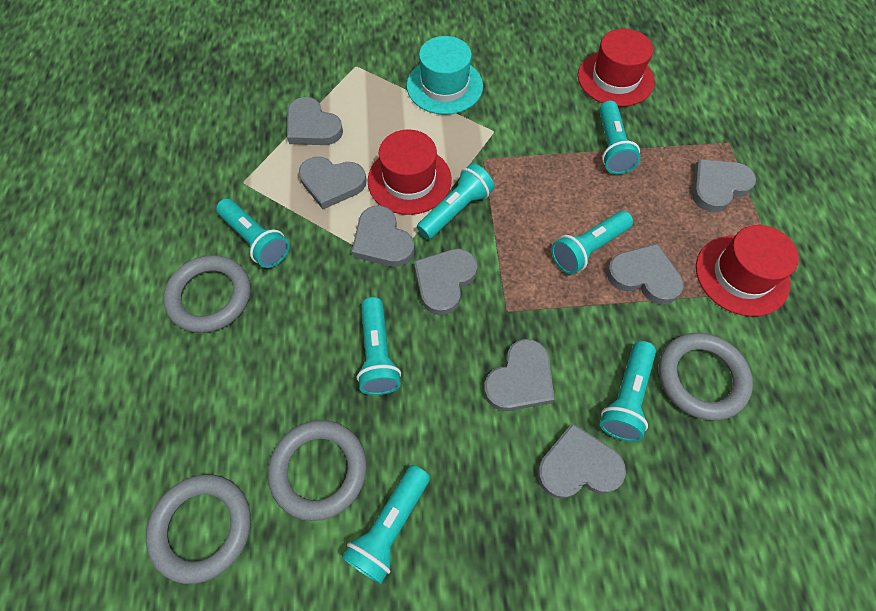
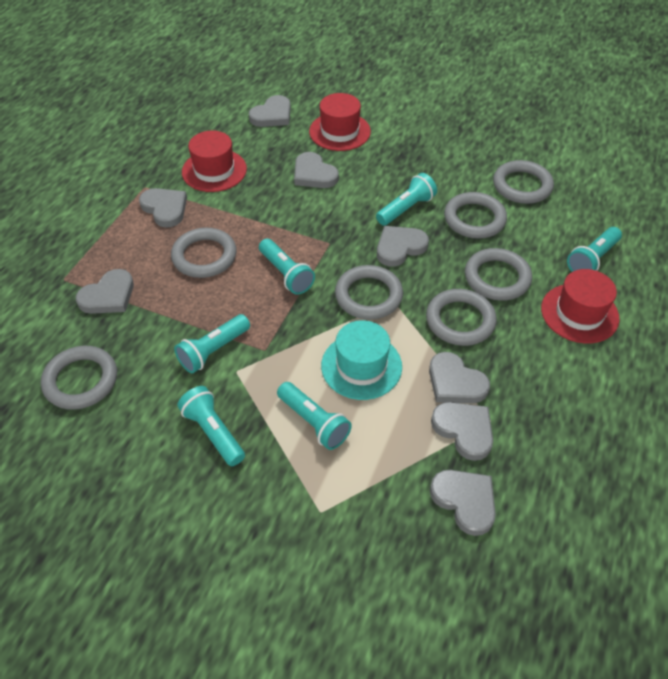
grey ring: [146,475,251,584] [163,255,251,333] [268,420,367,521] [658,333,753,420] = 4 -> [41,346,117,410] [171,228,237,278] [335,265,403,319] [426,289,497,346] [444,192,507,239] [465,248,532,301] [493,160,554,204] = 7
turquoise flashlight: [216,199,290,268] [341,465,430,584] [357,297,401,395] [417,163,494,239] [551,211,633,274] [599,101,640,174] [600,341,656,442] = 7 -> [174,314,250,373] [177,386,245,466] [259,239,315,294] [277,382,352,450] [376,173,437,226] [567,227,622,272] = 6

